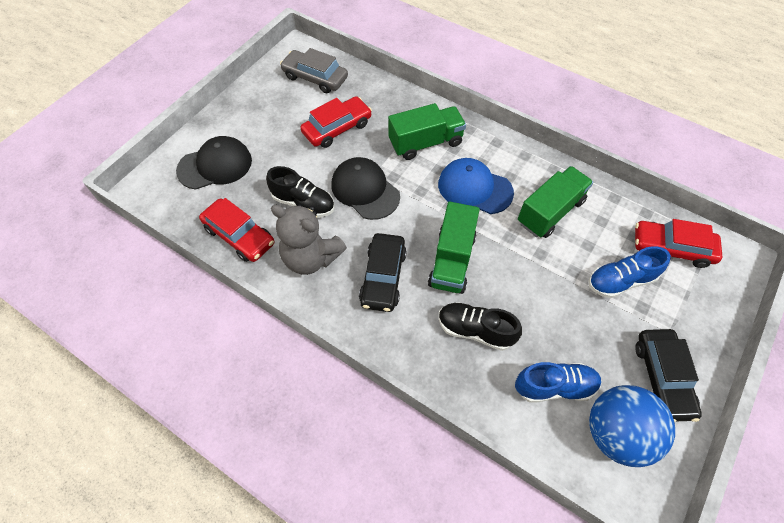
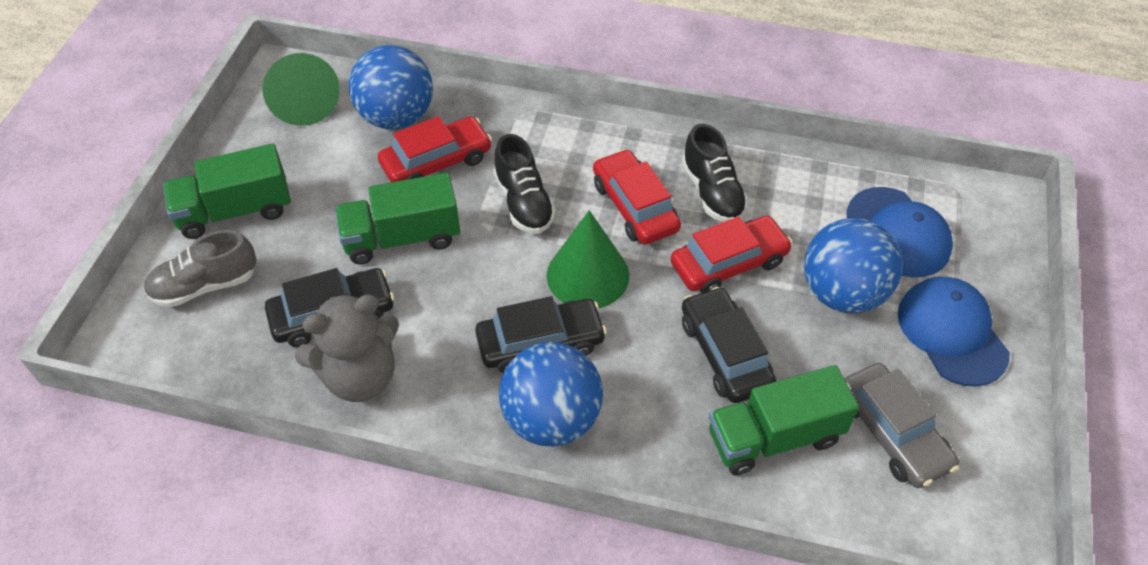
black cap: [176,136,252,190] [331,157,400,220] = 2 -> none = 0
black car: [359,233,407,312] [635,329,702,422] = 2 -> [265,268,395,347] [475,296,607,373] [682,287,776,403] = 3
blue ball: [589,385,675,467] = 1 -> [349,45,433,130] [499,342,603,447] [804,218,903,313] = 3
blue cap: [438,158,514,214] = 1 -> [847,187,953,278] [898,277,1010,387] = 2
blue shoe: [515,362,601,403] [588,246,671,298] = 2 -> none = 0
green cone: none = 0 -> [262,53,340,126] [547,210,629,308] = 2
grey shoe: none = 0 -> [143,230,256,307] = 1

